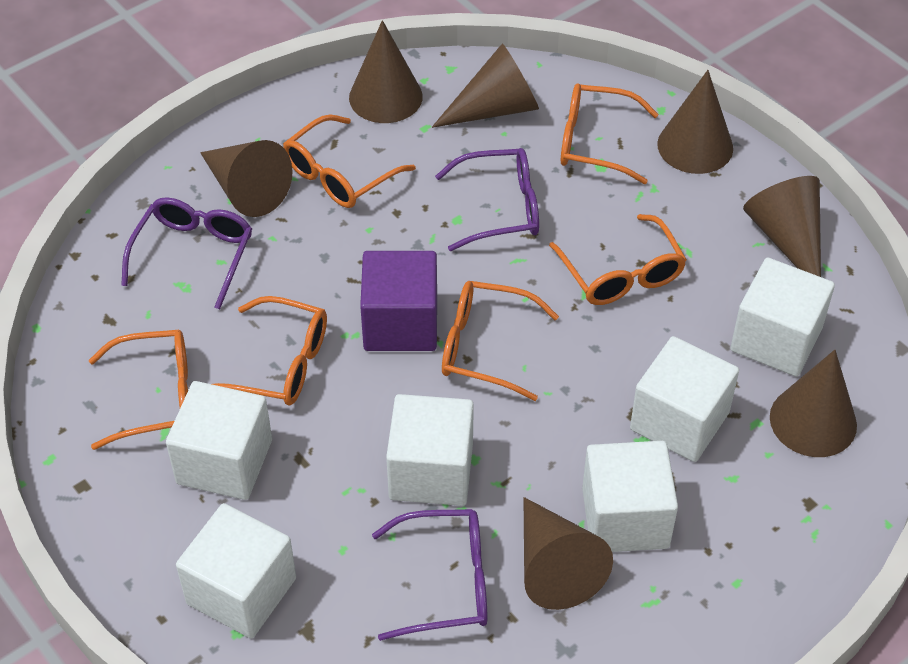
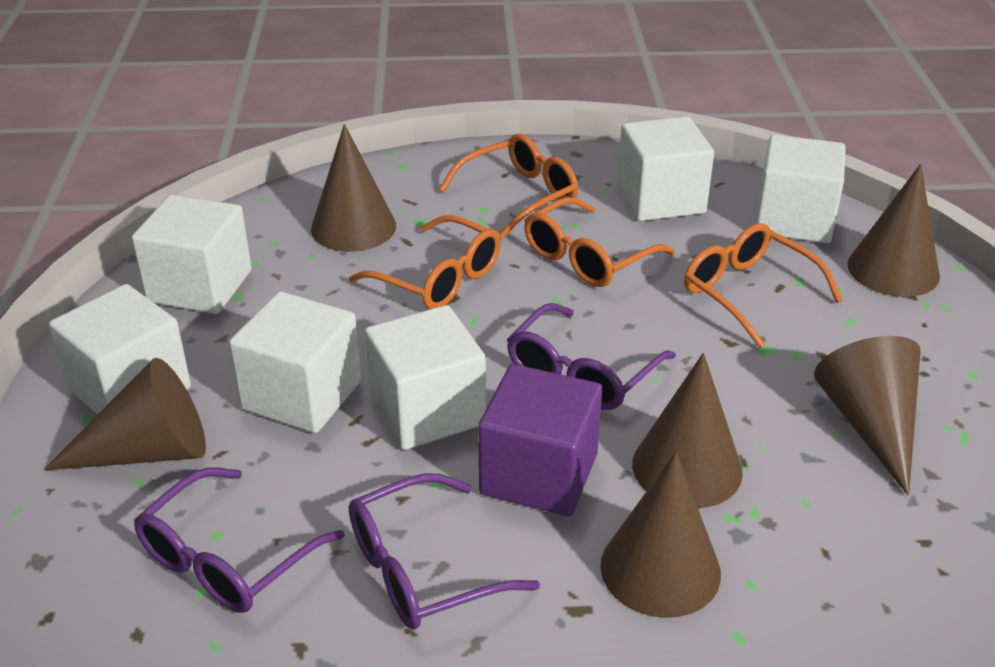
brown cone: [200,140,293,217] [349,20,423,123] [432,43,539,128] [524,497,613,610] [657,70,733,174] [743,176,821,277] [770,350,857,457] = 7 -> [44,358,206,470] [311,124,396,252] [600,452,721,618] [632,353,743,508] [814,336,921,495] [847,164,940,297] = 6
orange glasses: [89,330,188,450] [212,296,327,406] [283,115,416,208] [442,281,559,401] [549,214,687,305] [561,83,659,184] = 6 -> [349,215,501,309] [439,134,578,238] [524,197,675,287] [684,223,843,348] = 4

